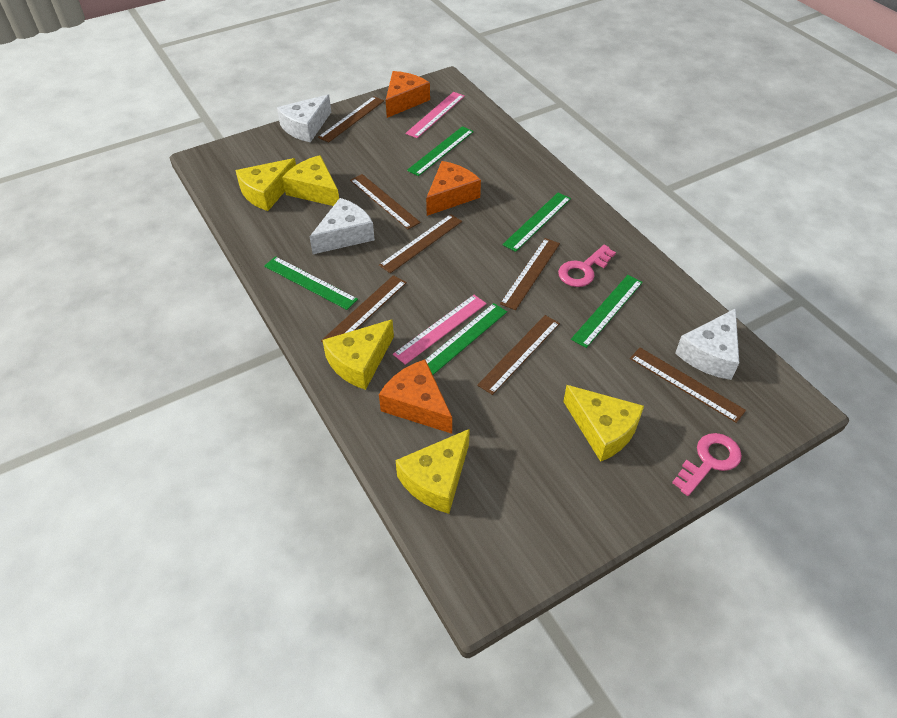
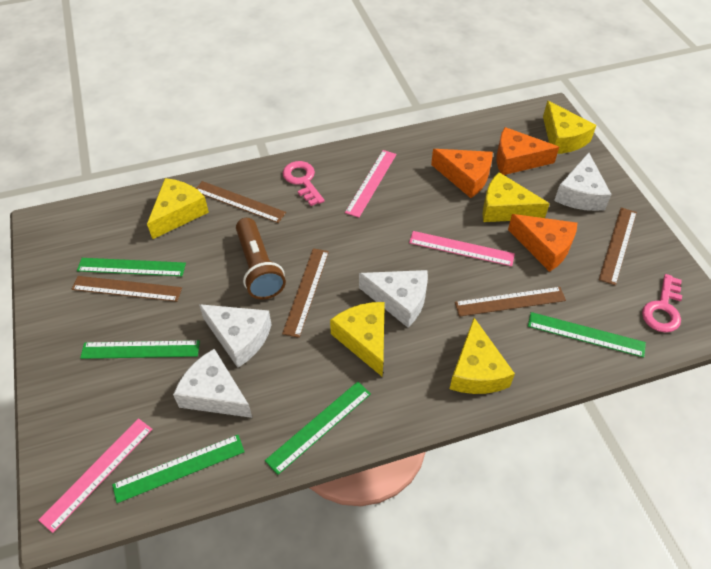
brown flashlight: none = 0 -> [236,218,286,300] = 1
brown ruler: [318,96,384,143] [321,275,407,342] [350,174,421,229] [379,214,462,273] [477,315,560,395] [500,238,560,310] [630,348,746,423] = 7 -> [72,276,182,302] [196,181,286,223] [282,248,329,338] [455,287,566,317] [599,208,637,286] = 5
pink ruler: [393,295,487,365] [405,92,465,138] = 2 -> [39,418,152,533] [345,150,397,218] [409,231,515,266] = 3
white cheese: [277,94,331,142] [310,198,375,254] [675,308,739,380] = 3 -> [173,349,252,418] [199,304,271,368] [359,270,428,327] [554,152,612,211] = 4

